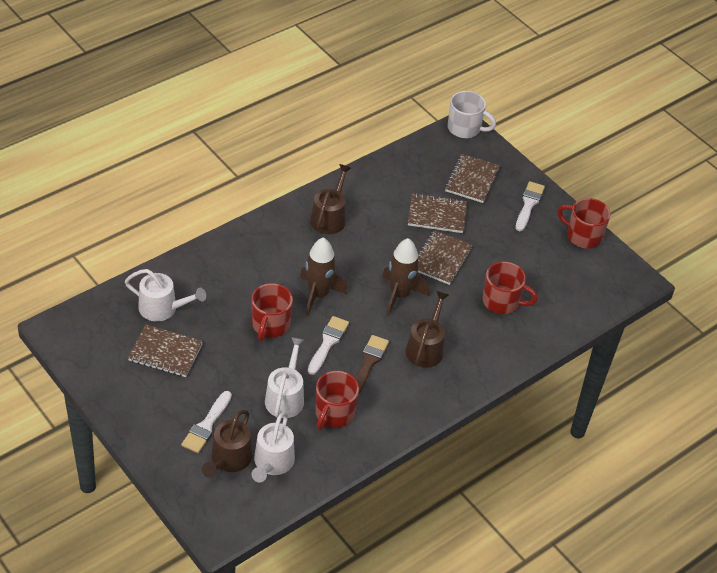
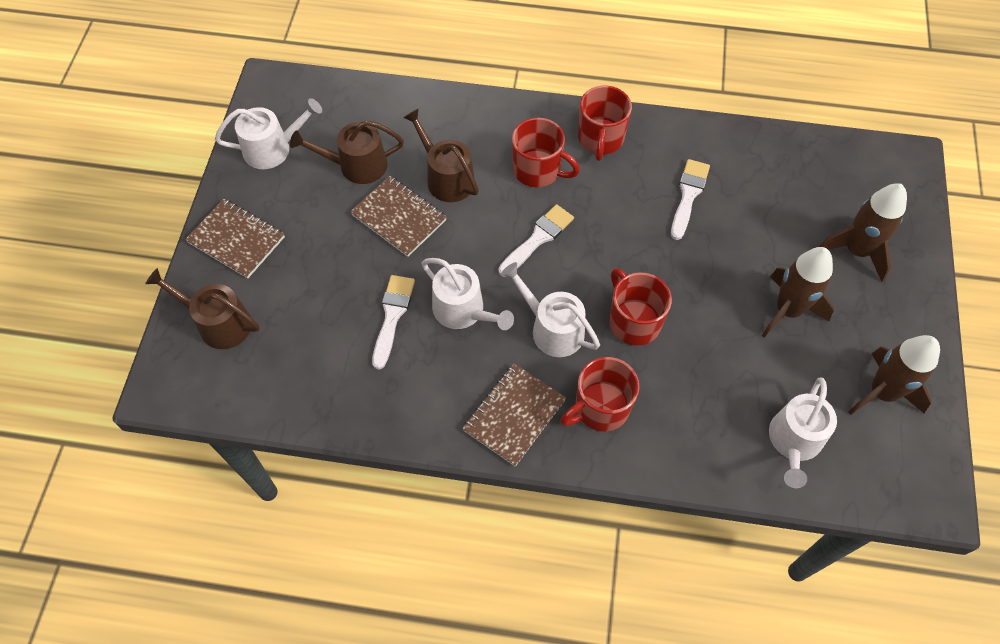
brown brush: [355,335,389,393] = 1 -> none = 0
brown notebook: [128,325,203,377] [408,193,467,233] [418,230,473,285] [445,154,500,203] = 4 -> [185,199,285,278] [350,176,447,257] [462,364,566,467] = 3
brown rocket: [300,238,348,316] [382,238,429,316] = 2 -> [762,247,834,338] [819,183,907,282] [848,335,940,415] = 3
white mug: [448,91,496,138] = 1 -> none = 0
white watering can: [125,269,206,321] [252,412,295,483] [265,337,305,418] = 3 -> [215,98,322,169] [421,258,514,330] [501,262,600,357] [769,378,837,488] = 4

